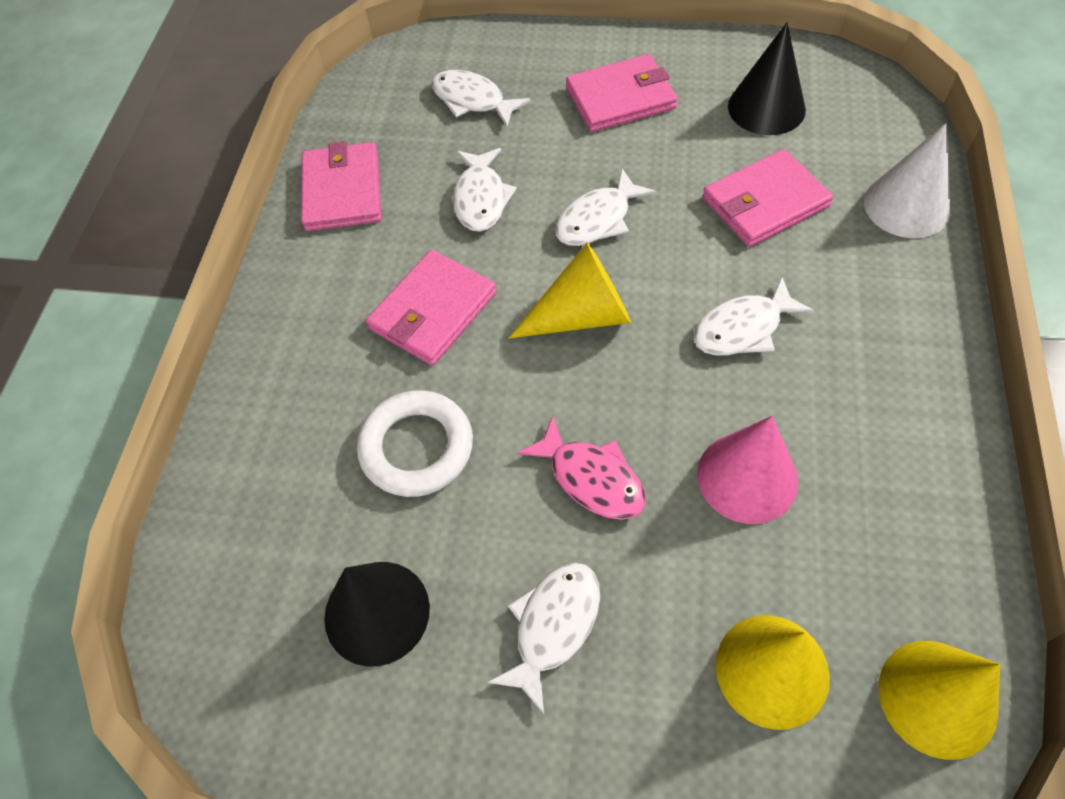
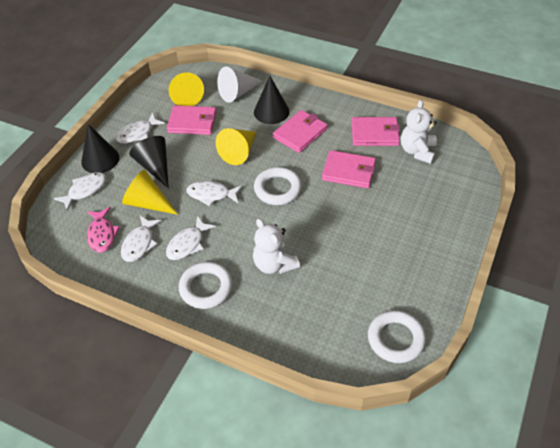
black cone: [324,562,430,667] [728,22,806,135] = 2 -> [81,124,119,173] [129,136,169,188] [254,76,289,124] = 3
pink cone: [697,416,798,524] = 1 -> none = 0
white ring: [357,390,473,497] = 1 -> [179,262,233,309] [254,167,302,205] [368,310,426,363] = 3
white teddy bear: none = 0 -> [253,218,300,274] [401,100,437,164] = 2

